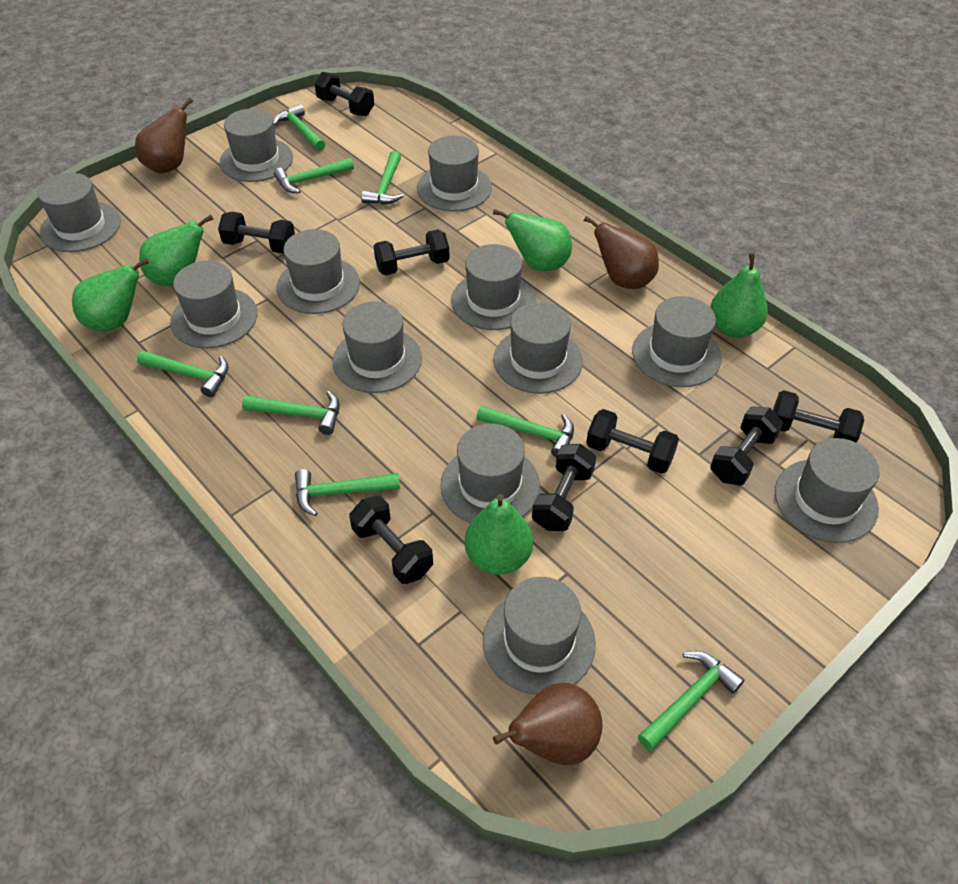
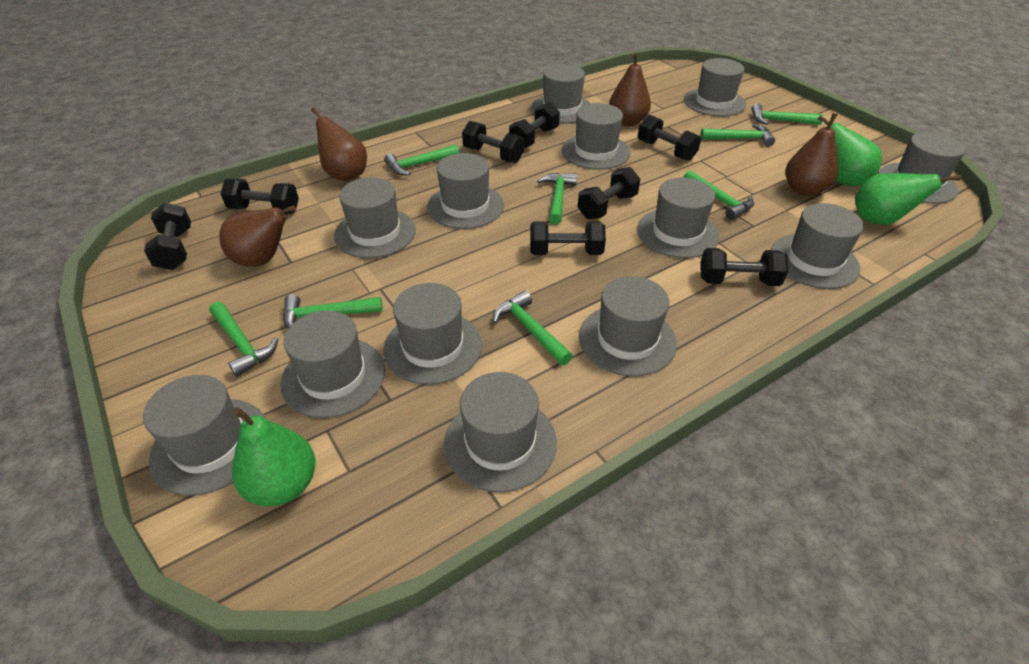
brown pear: [135,98,193,174] [493,683,603,765] [584,216,659,289] = 3 -> [219,205,296,267] [311,107,367,181] [609,52,651,126] [785,113,838,196] = 4
green pear: [72,258,149,331] [139,215,214,286] [465,494,533,575] [493,209,572,271] [710,252,768,338] = 5 -> [232,407,316,506] [818,115,882,186] [855,173,961,225] = 3
grey hat: [38,173,121,252] [170,261,258,348] [220,109,293,182] [276,229,360,314] [333,301,422,393] [417,135,492,211] [440,423,540,523] [451,244,535,330] [483,577,596,695] [493,302,583,394] [632,296,722,387] [775,438,880,543] = 12 -> [143,375,266,496] [280,311,385,418] [334,177,416,258] [383,283,482,385] [427,153,504,229] [444,372,557,492] [531,64,591,123] [562,103,630,170] [579,276,677,376] [637,178,719,258] [684,58,746,117] [771,203,864,289] [878,132,966,204] = 13

